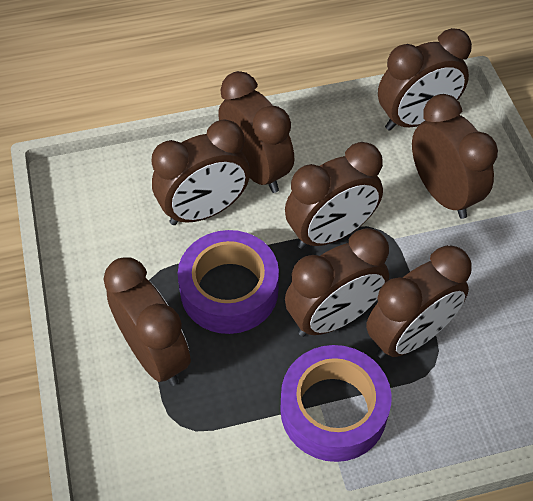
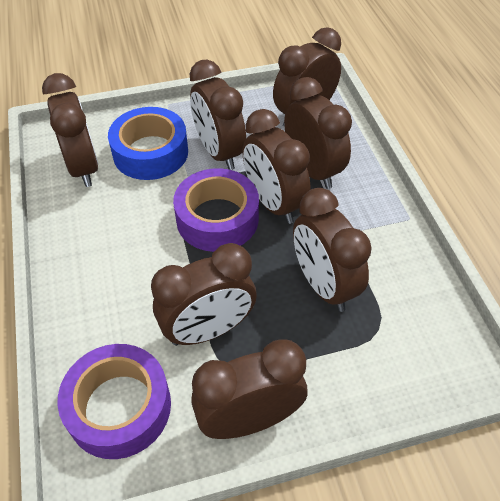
blue tape: none = 0 -> [108,107,188,180] = 1

